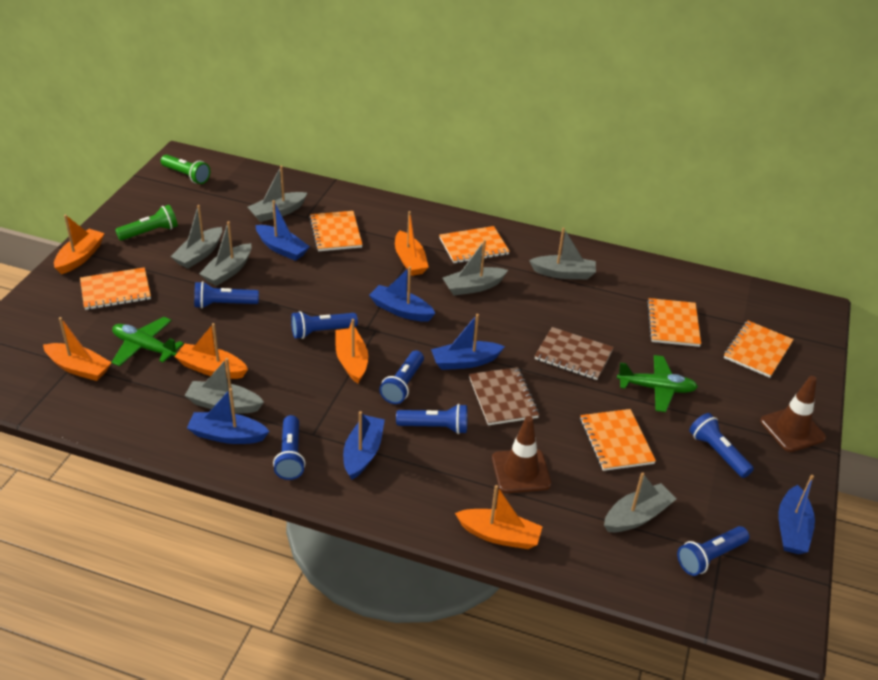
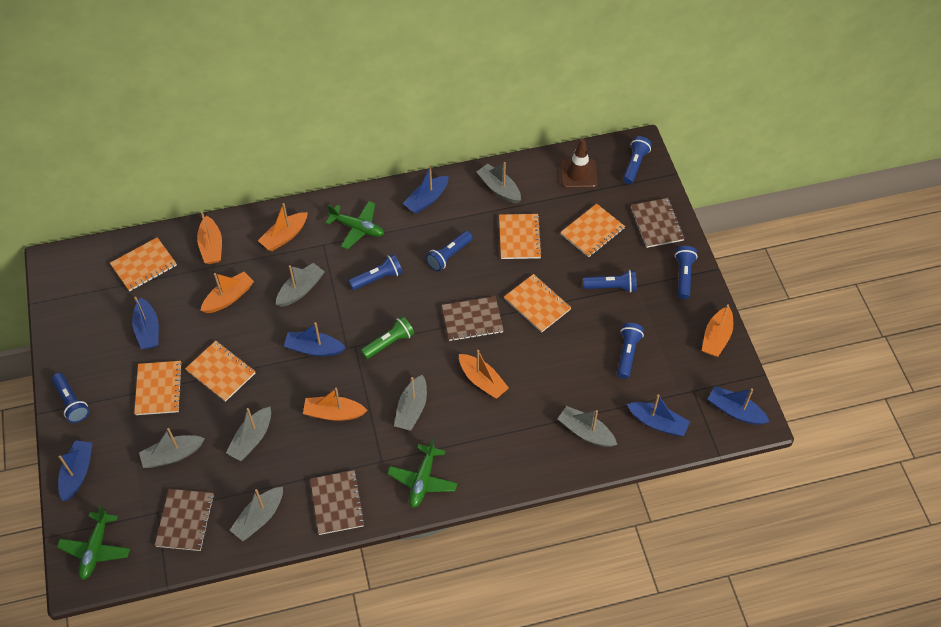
brown notebook: [469,367,539,425] [535,327,614,380] = 2 -> [154,489,214,551] [310,470,365,535] [442,296,504,341] [631,198,685,248] = 4
brown traffic cone: [492,416,551,493] [760,376,826,452] = 2 -> [560,138,598,188] = 1
green flashlight: [115,205,178,241] [161,154,210,184] = 2 -> [361,316,414,359] = 1
green plane: [112,317,184,366] [617,355,698,412] = 2 -> [57,505,130,580] [326,201,384,250] [387,438,458,508] = 3

